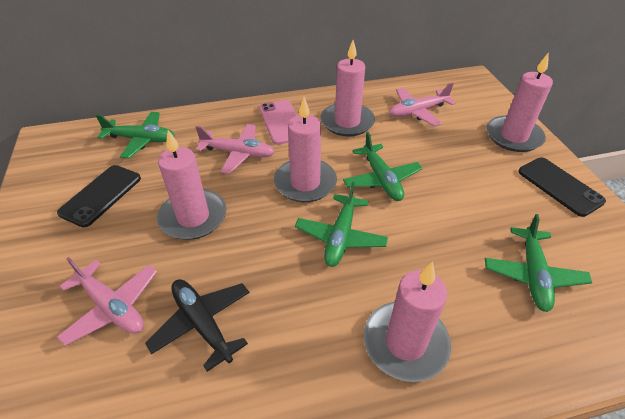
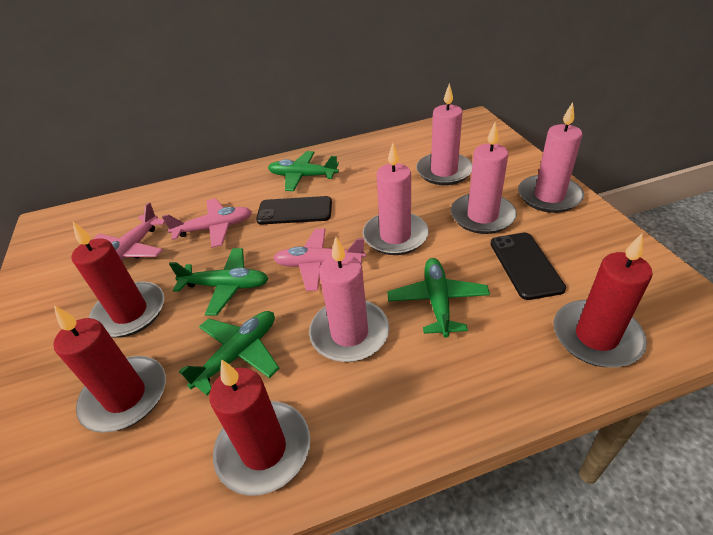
black plane: [145,279,249,372] = 1 -> none = 0
pink phone: [259,100,297,145] = 1 -> none = 0
red candle: none = 0 -> [53,306,166,433] [71,222,164,338] [209,359,310,496] [554,234,653,367] = 4

